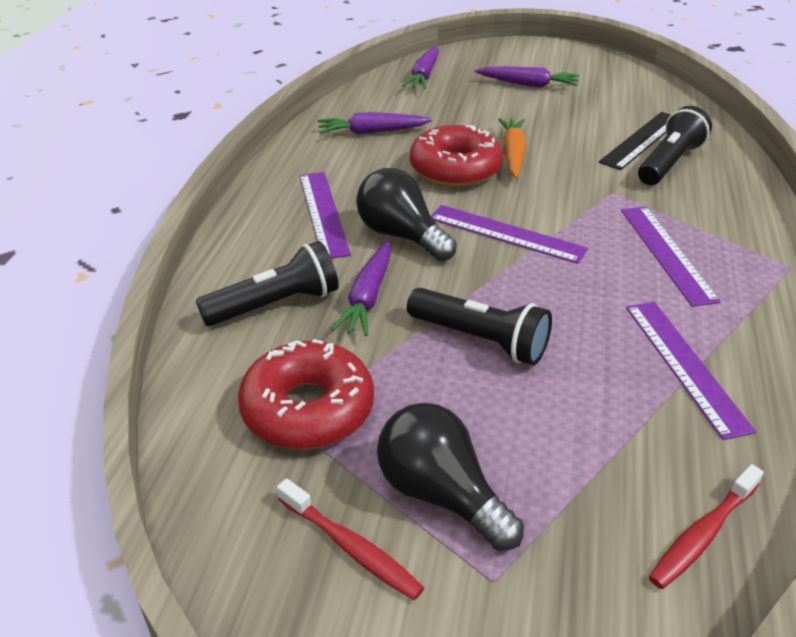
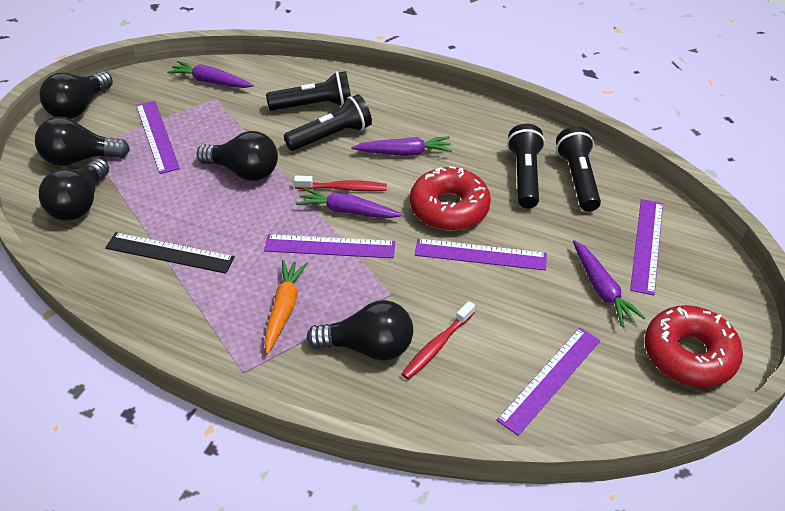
black flashlight: [196,241,339,326] [407,288,552,365] [638,106,712,185] = 3 -> [266,71,351,111] [284,94,372,151] [507,124,545,209] [556,126,601,212] = 4
black light bulb: [356,168,457,261] [377,403,524,551] = 2 -> [35,117,130,166] [39,71,113,119] [39,158,109,221] [197,131,278,181] [307,300,413,361] = 5
purple ruler: [300,172,351,258] [431,205,588,264] [621,207,721,307] [626,302,756,440] = 4 -> [136,101,180,174] [264,234,395,258] [415,238,547,270] [496,327,601,436] [630,199,663,295] = 5

